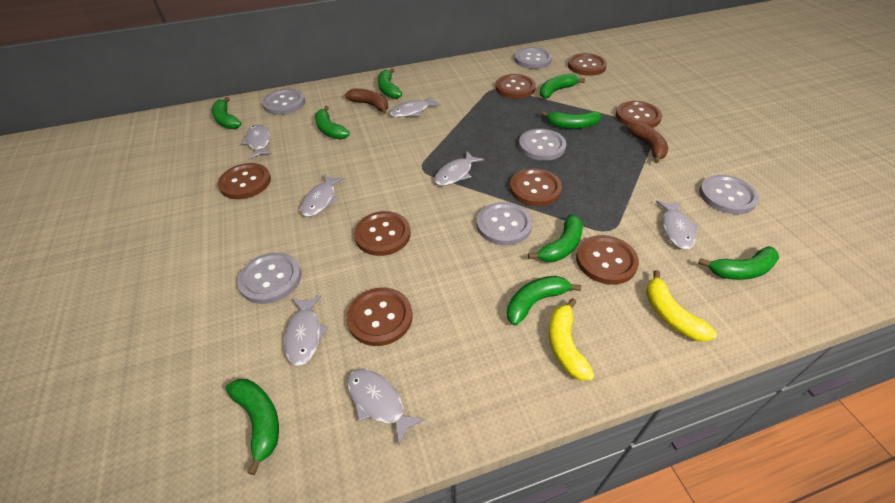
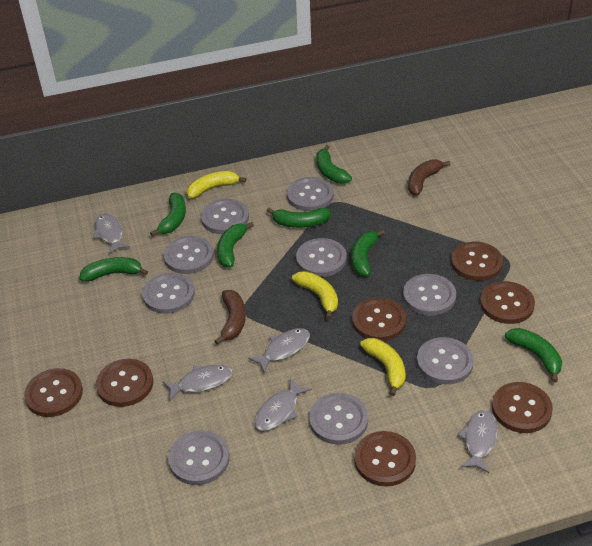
brown button: [218,163,271,199] [346,288,413,346] [354,211,411,256] [495,74,536,99] [510,168,562,206] [568,53,607,76] [576,235,639,285] [616,101,662,128] = 8 -> [24,368,83,417] [96,359,153,407] [352,298,406,341] [354,431,416,487] [451,241,503,281] [480,281,535,324] [492,382,553,433] = 7
green banana: [212,97,242,129] [226,379,279,475] [315,106,350,140] [378,68,402,99] [507,276,581,326] [528,214,583,262] [540,74,585,99] [541,111,601,129] [698,246,779,280] = 9 -> [79,257,148,282] [150,193,186,236] [217,222,254,268] [267,208,331,228] [316,145,352,184] [351,229,385,276] [505,328,562,382] = 7
grey button: [237,252,301,304] [262,89,305,115] [477,202,532,245] [515,47,552,69] [519,129,566,161] [699,175,759,214] = 6 -> [142,273,195,314] [163,236,214,274] [168,430,230,485] [201,199,249,234] [287,177,334,211] [296,238,346,277] [309,393,368,445] [403,274,456,316] [417,337,474,384] = 9
grey fish: [241,124,272,159] [284,295,329,366] [301,174,345,217] [347,369,425,445] [390,96,441,117] [434,151,484,186] [656,201,699,249] = 7 -> [93,213,130,254] [163,365,232,401] [248,328,310,374] [254,377,312,431] [458,410,498,473] = 5
yellow banana: [549,298,595,381] [646,270,717,342] = 2 -> [187,171,246,198] [292,271,338,319] [360,338,405,396] = 3

